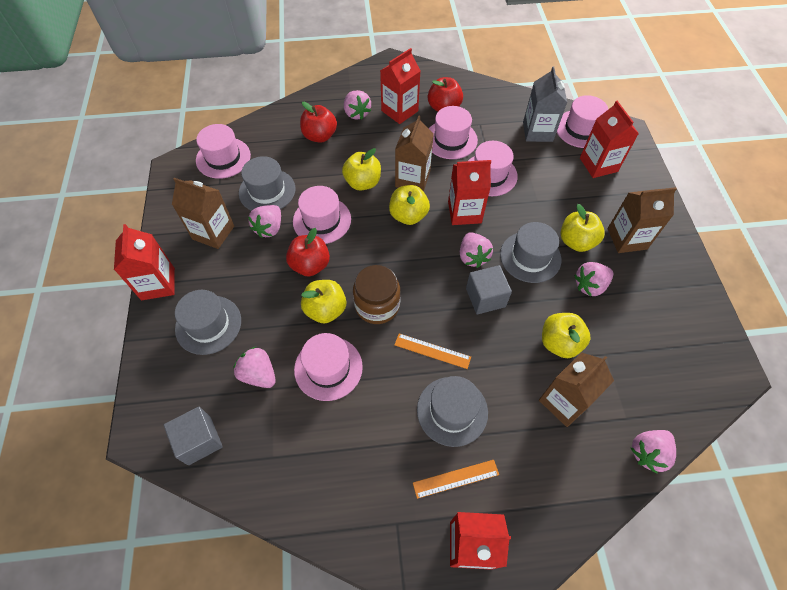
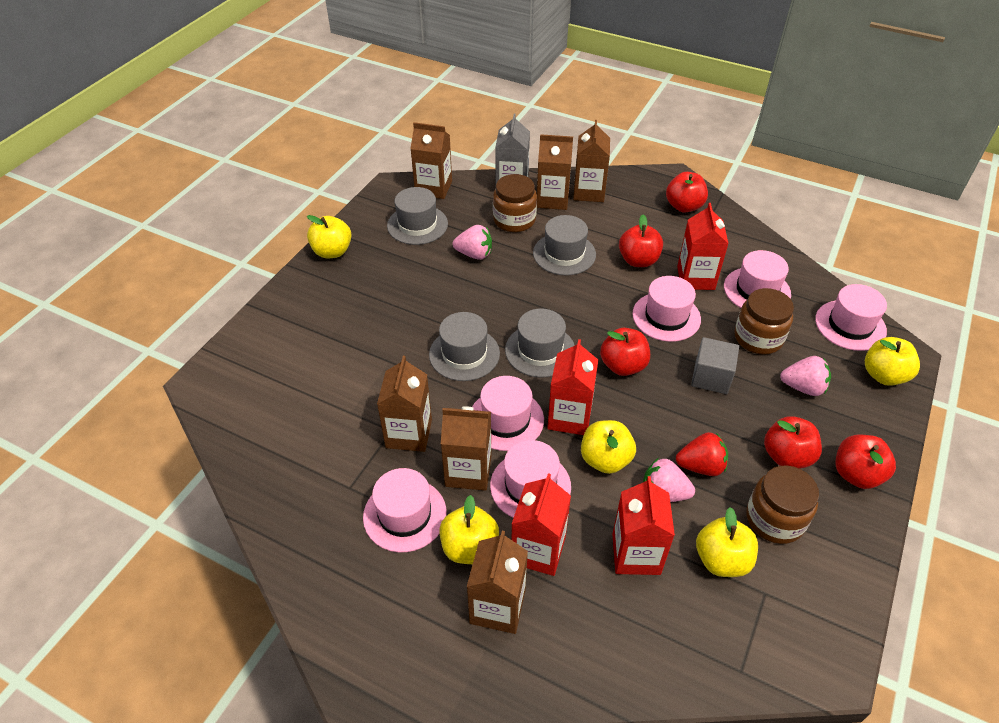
brown carton: [172,178,234,249] [395,116,434,192] [539,352,614,427] [608,187,677,253] = 4 -> [377,356,432,452] [410,122,452,199] [441,406,491,491] [467,531,528,634] [537,134,573,210] [573,120,610,202] = 6
brown jar: [353,265,400,324] = 1 -> [493,174,537,232] [734,288,794,355] [746,465,819,544] = 3
grey cube: [164,407,223,465] [466,265,512,315] = 2 -> [691,337,739,394] = 1
orange ruler: [394,333,471,369] [413,460,499,499] = 2 -> none = 0
pink strawberry: [233,347,276,388] [248,205,281,238] [344,90,371,120] [460,232,493,268] [574,262,613,296] [631,430,676,474] = 6 -> [453,225,492,260] [643,458,695,502] [780,356,831,396] = 3
red apple: [286,228,330,276] [300,102,337,143] [428,77,463,112] = 3 -> [600,328,650,376] [619,215,663,267] [666,172,708,213] [764,416,822,469] [835,435,896,489] = 5
red carton: [114,224,175,300] [380,48,421,124] [448,160,491,225] [450,512,511,570] [580,101,639,178] = 5 -> [512,473,571,576] [547,339,598,435] [612,476,675,575] [677,203,729,290] = 4
red strawberry: none = 0 -> [676,432,728,476] = 1

